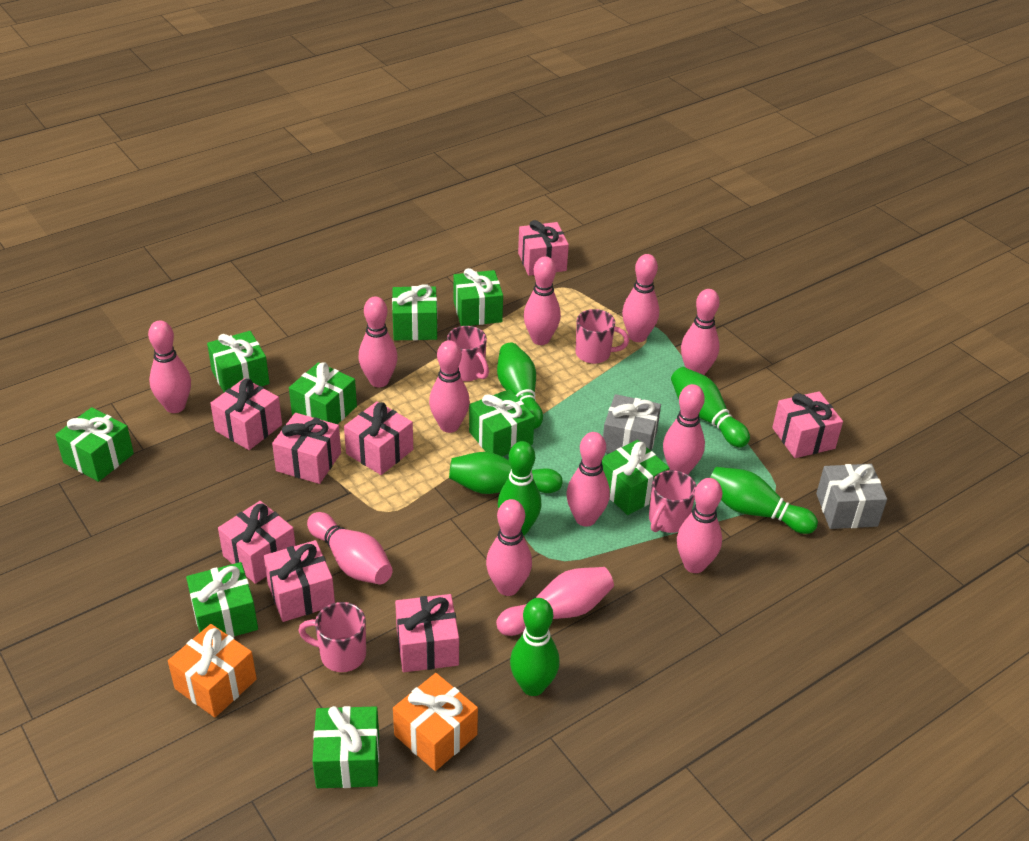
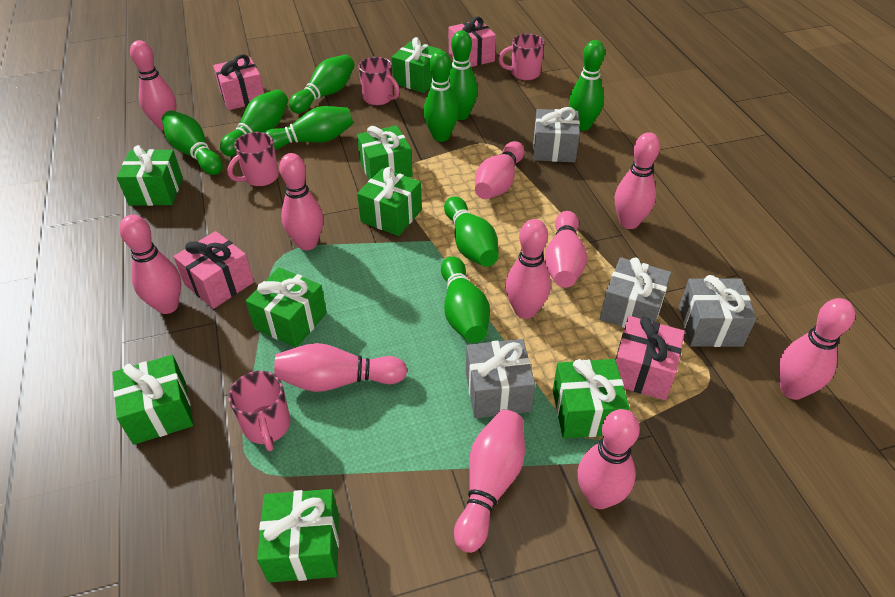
green bowling pin: [449,452,563,494] [497,343,543,429] [498,441,542,536] [510,598,560,696] [671,367,750,448] [710,467,818,534] = 6 -> [162,110,223,175] [220,89,288,156] [264,106,353,150] [289,55,354,113] [423,51,458,142] [441,256,490,343] [444,196,499,267] [448,30,478,120] [569,40,605,131] = 9
green gift: [55,407,134,482] [186,562,258,637] [207,331,270,392] [289,362,357,424] [312,706,379,788] [392,284,437,340] [453,268,503,326] [469,389,535,456] [602,440,669,515] = 9 -> [112,355,193,445] [117,145,183,206] [246,267,327,347] [257,489,339,583] [357,125,413,180] [357,167,422,236] [391,37,442,93] [553,359,630,438] = 8
grey gift: [603,394,661,454] [816,464,887,529] = 2 -> [466,339,535,418] [533,107,580,162] [600,257,671,328] [679,275,757,347] = 4
orange gift: [168,624,257,718] [393,673,478,771] = 2 -> none = 0
pink bowling pin: [148,321,191,413] [307,512,393,584] [359,296,398,388] [429,340,470,433] [486,499,532,596] [496,567,614,636] [524,256,561,345] [566,432,610,527] [622,254,659,342] [663,384,705,475] [677,478,722,573] [681,289,720,375] = 12 -> [119,215,181,314] [130,40,177,130] [274,343,407,392] [279,153,323,250] [454,410,525,553] [475,141,524,199] [505,219,551,319] [544,211,587,288] [578,409,640,509] [615,132,660,229] [779,298,855,400] = 11
pink gift: [210,378,282,450] [218,501,296,584] [264,540,335,622] [272,413,341,484] [344,401,413,475] [395,594,459,672] [518,220,569,276] [772,392,843,458] = 8 -> [173,231,254,309] [213,54,264,110] [449,17,496,67] [615,316,685,400] = 4

